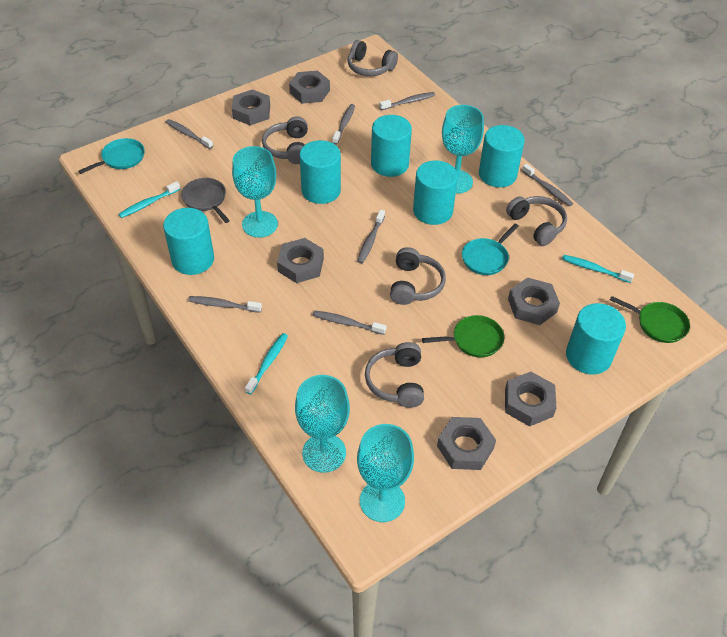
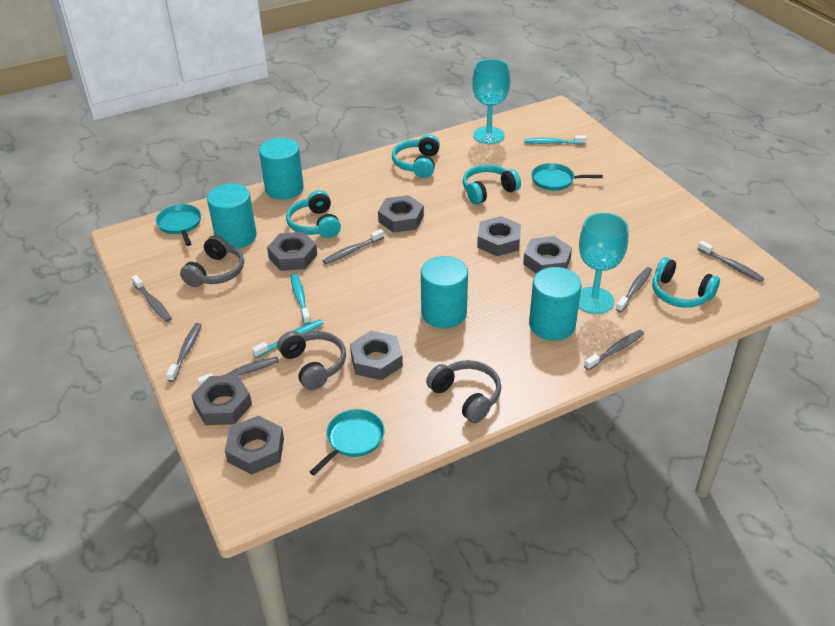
green pan: [422,315,504,357] [610,296,690,343] = 2 -> none = 0
grey headphones: [262,116,308,164] [347,40,398,76] [365,342,424,408] [390,247,446,305] [506,196,567,246] = 5 -> [180,235,244,287] [277,331,346,390] [426,360,501,423] = 3
grey nut: [232,89,270,126] [277,238,324,283] [289,71,330,103] [437,417,496,470] [505,372,556,427] [508,277,560,325] = 6 -> [191,375,252,425] [225,416,284,475] [267,232,317,271] [350,331,403,380] [378,195,424,233] [477,216,521,256] [523,236,572,274] = 7
grey pan: [181,178,230,223] = 1 -> none = 0
turquoise cylinder: [163,208,214,275] [300,140,341,204] [371,115,412,177] [413,160,458,225] [479,125,525,187] [566,303,626,375] = 6 -> [207,183,257,249] [259,138,304,199] [421,256,468,328] [529,267,582,341] = 4
turquoise goblet: [232,146,278,237] [295,375,350,473] [357,424,414,522] [442,105,484,194] = 4 -> [472,59,510,144] [578,213,628,314] = 2
turquoise headphones: none = 0 -> [286,190,341,238] [392,134,440,178] [463,164,521,204] [652,257,720,308] = 4
turquoise pan: [78,138,145,174] [462,224,519,275] = 2 -> [156,204,201,246] [310,409,385,475] [531,163,603,191] = 3

